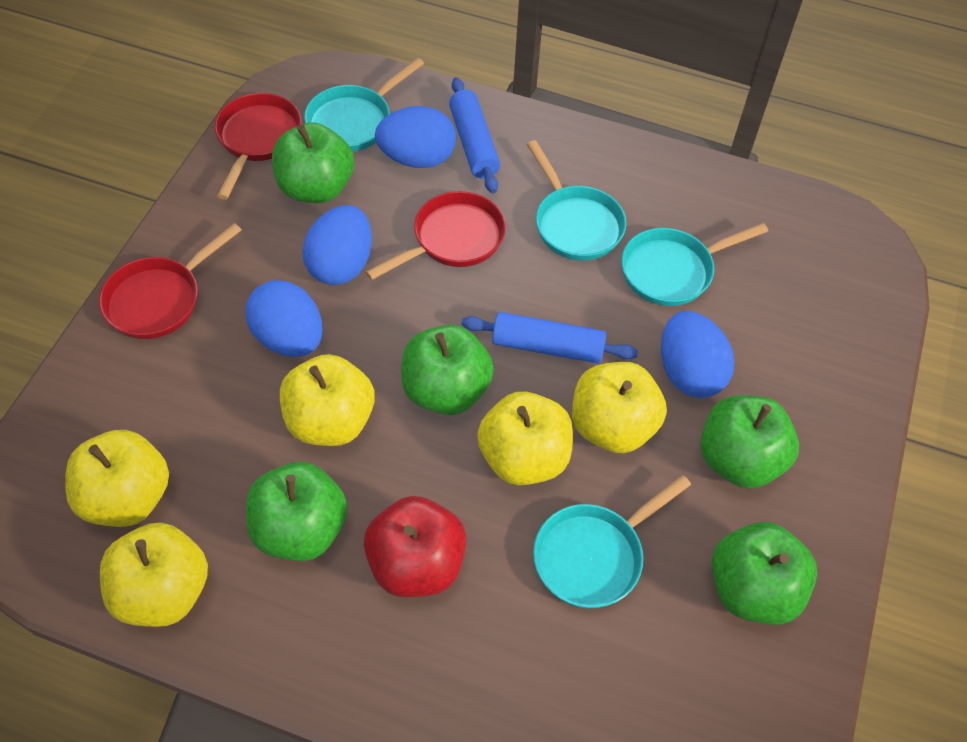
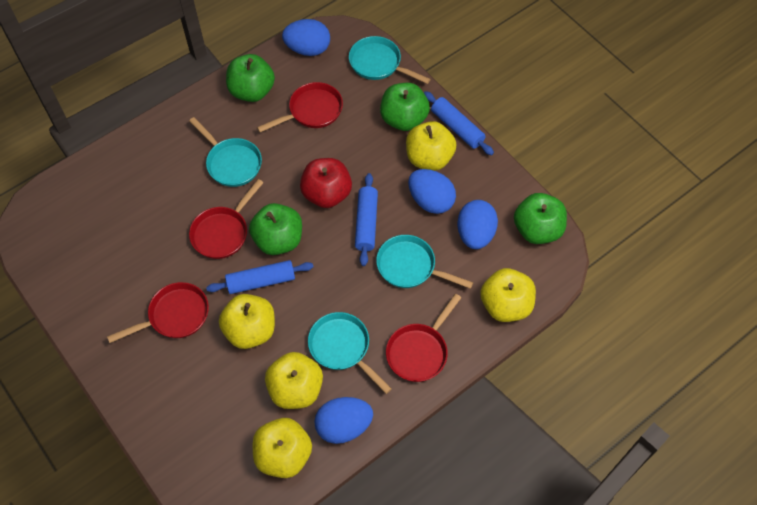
blue rolling pin: [449,77,500,193] [461,312,638,364] = 2 -> [206,260,313,294] [355,173,378,266] [424,91,494,155] = 3
green apple: [246,462,347,561] [272,122,354,203] [401,325,494,415] [701,395,799,489] [712,522,817,625] = 5 -> [226,54,275,102] [249,203,302,255] [380,83,430,131] [514,193,567,244] = 4
red pan: [99,223,242,339] [215,93,302,200] [365,191,506,280] = 3 -> [107,282,209,343] [189,179,263,259] [257,82,343,132] [386,294,461,382] = 4

